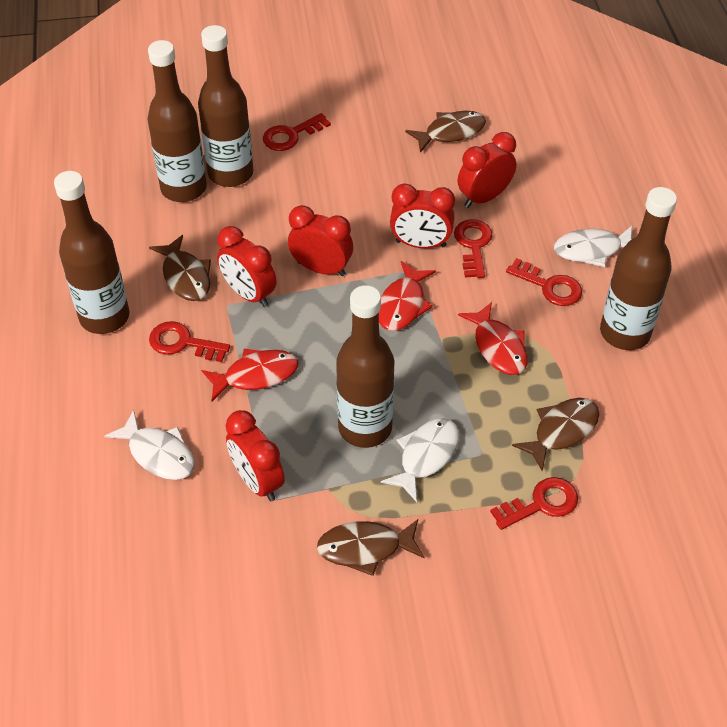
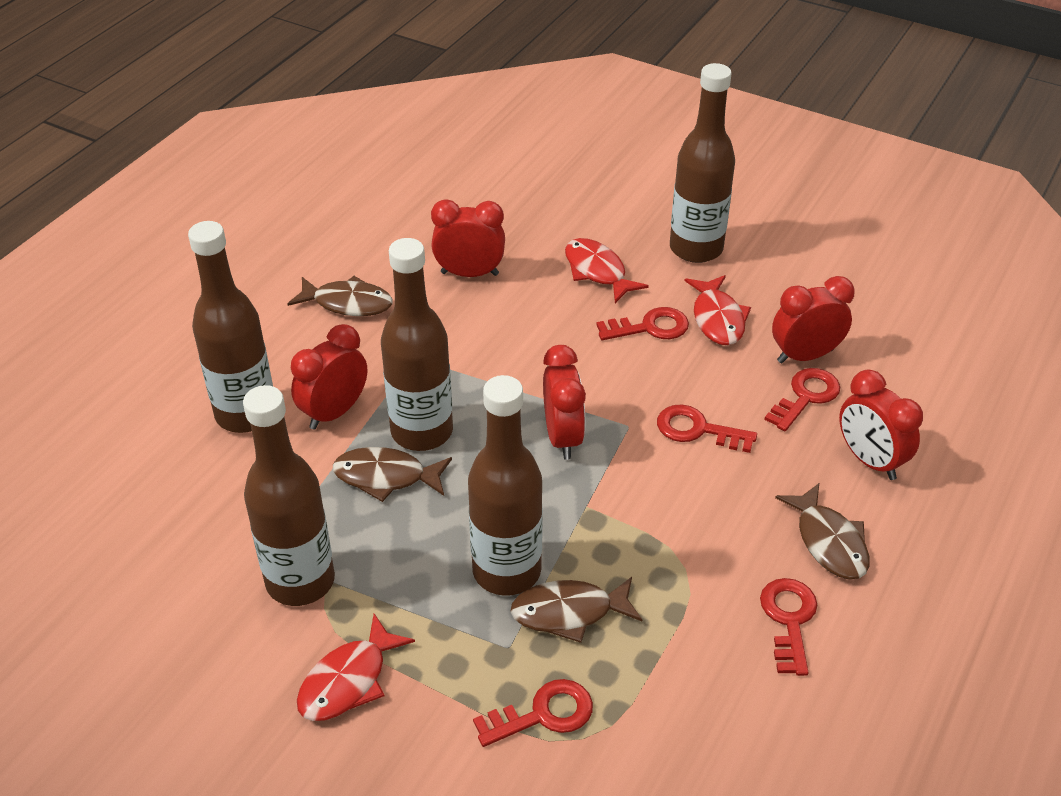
white fish: [104,410,195,480] [381,418,459,502] [554,226,632,267] = 3 -> none = 0

